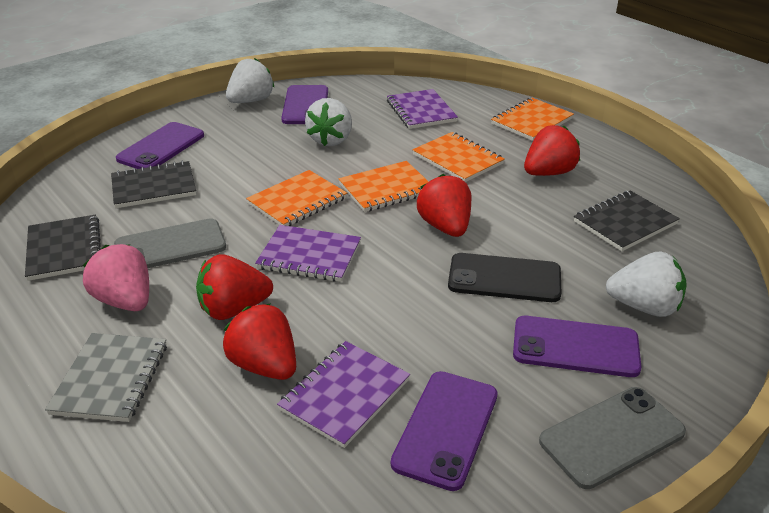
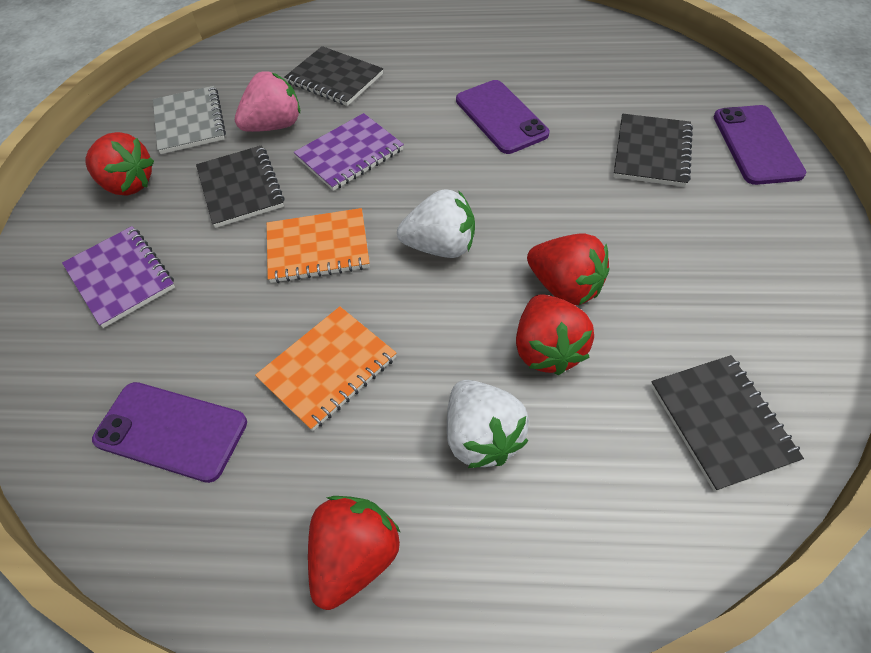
black notebook: [25,215,101,281] [111,161,196,208] [574,191,680,251] = 3 -> [196,145,284,228] [284,46,383,106] [613,114,693,187] [651,355,804,492] = 4
black phone: [448,253,561,302] = 1 -> none = 0
grey phone: [114,218,226,268] [539,387,686,489] = 2 -> none = 0
orange notebook: [246,170,347,226] [338,161,429,212] [413,132,505,182] [491,98,574,141] = 4 -> [255,306,396,431] [267,208,370,283] = 2
purple notebook: [255,225,361,282] [277,341,410,448] [387,89,458,129] = 3 -> [62,226,175,328] [294,113,404,191] = 2
purple phone: [116,122,204,169] [281,85,328,124] [391,371,498,491] [513,316,641,377] = 4 -> [92,382,247,483] [456,80,549,154] [714,105,806,185] = 3
white strawberry: [226,58,275,103] [305,98,352,146] [606,251,687,317] = 3 -> [397,189,475,258] [447,380,529,468] = 2

